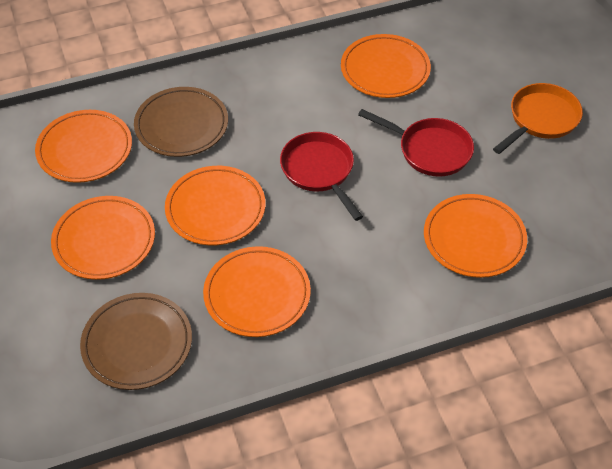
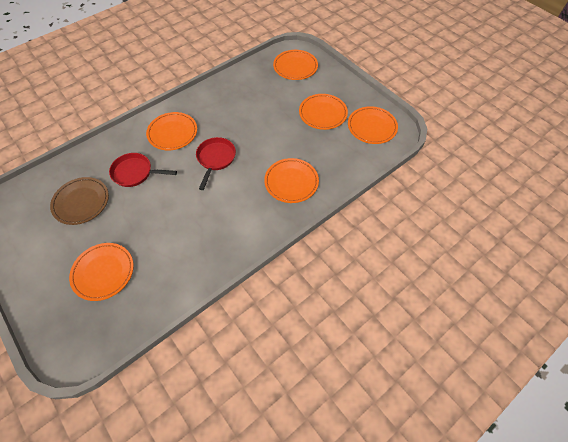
brown plate: [80,293,192,390] [134,87,228,157] = 2 -> [50,177,109,225] = 1
orange pan: [493,83,583,154] = 1 -> none = 0

